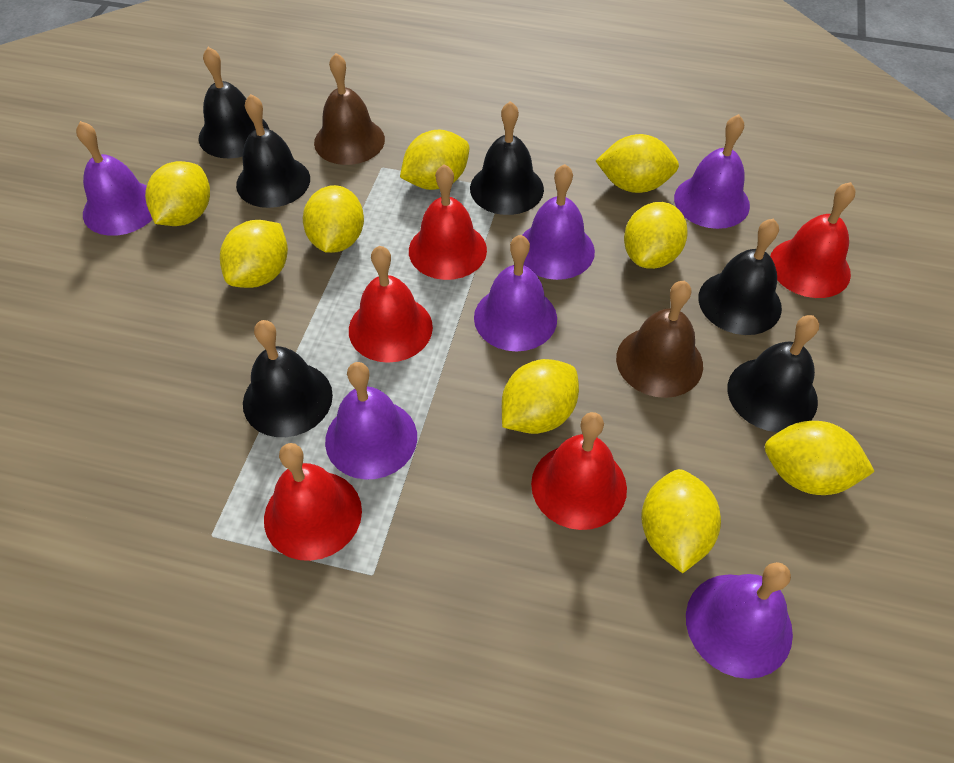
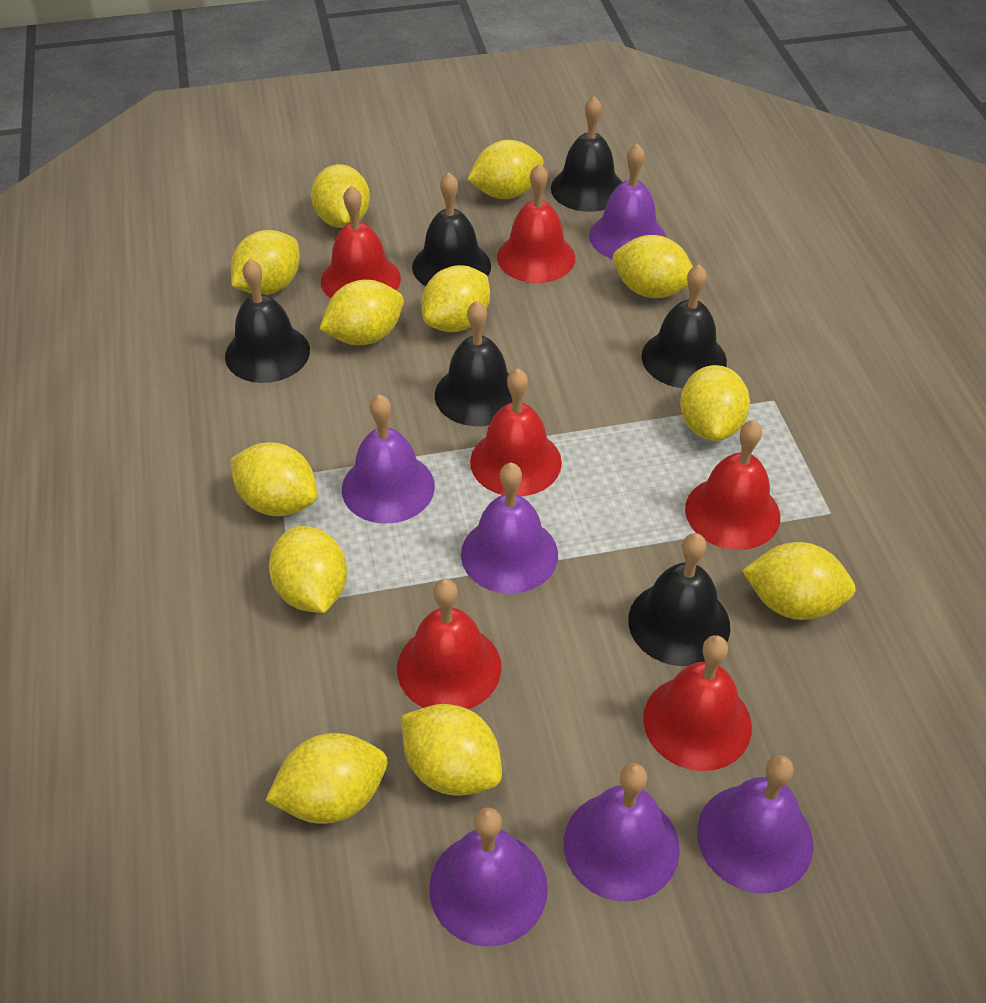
brown bell: [314,53,385,165] [616,281,703,398] = 2 -> none = 0
red bell: [264,443,362,561] [349,246,433,363] [409,164,487,280] [531,412,627,530] [770,182,855,298] = 5 -> [321,186,401,298] [397,579,502,709] [470,368,562,496] [497,164,575,283] [643,635,752,771] [685,420,780,550] = 6
yellow lemon: [145,161,210,226] [220,220,288,288] [303,185,364,253] [400,130,469,190] [502,359,579,434] [596,134,679,193] [624,202,688,269] [641,469,721,573] [765,421,875,495] = 9 -> [230,442,318,516] [231,230,300,295] [266,733,387,824] [269,526,347,613] [311,164,370,228] [320,280,404,345] [402,704,502,796] [421,265,490,332] [467,140,544,199] [613,235,693,298] [680,365,750,441] [742,542,856,620] = 12

